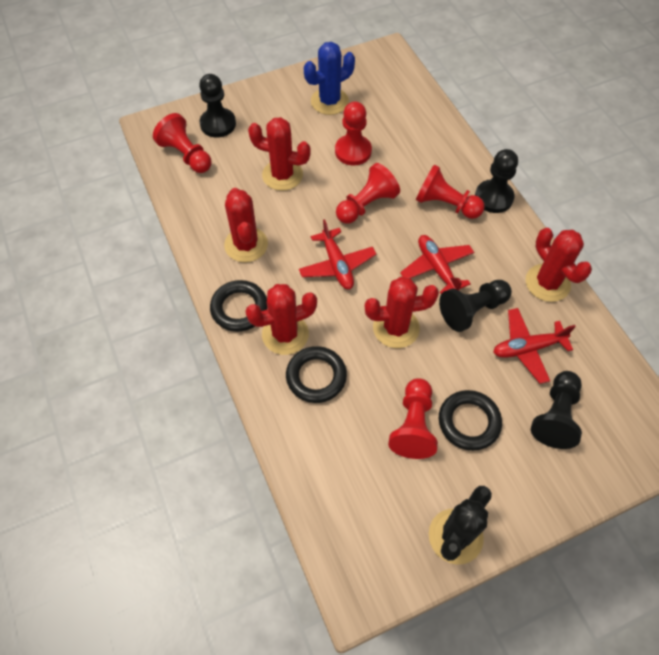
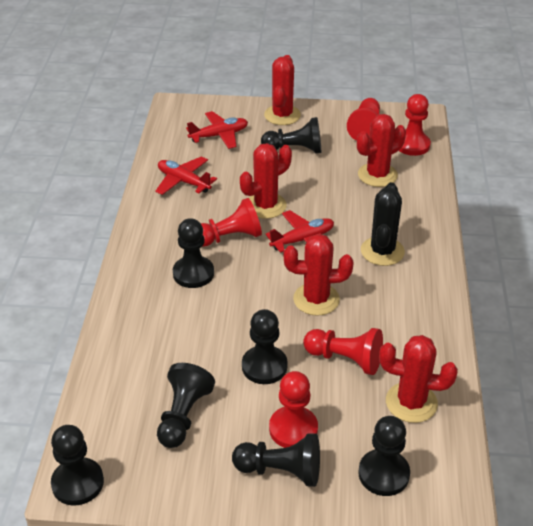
black pawn: [199,74,236,137] [439,280,512,332] [475,149,518,213] [531,371,582,449] = 4 -> [51,425,104,506] [157,363,215,448] [173,218,214,288] [232,433,320,487] [242,309,288,384] [261,117,321,153] [358,416,410,496] = 7
black ring: [210,280,267,332] [286,346,347,403] [439,390,502,451] = 3 -> none = 0
blue cactus: [304,42,355,115] = 1 -> none = 0

